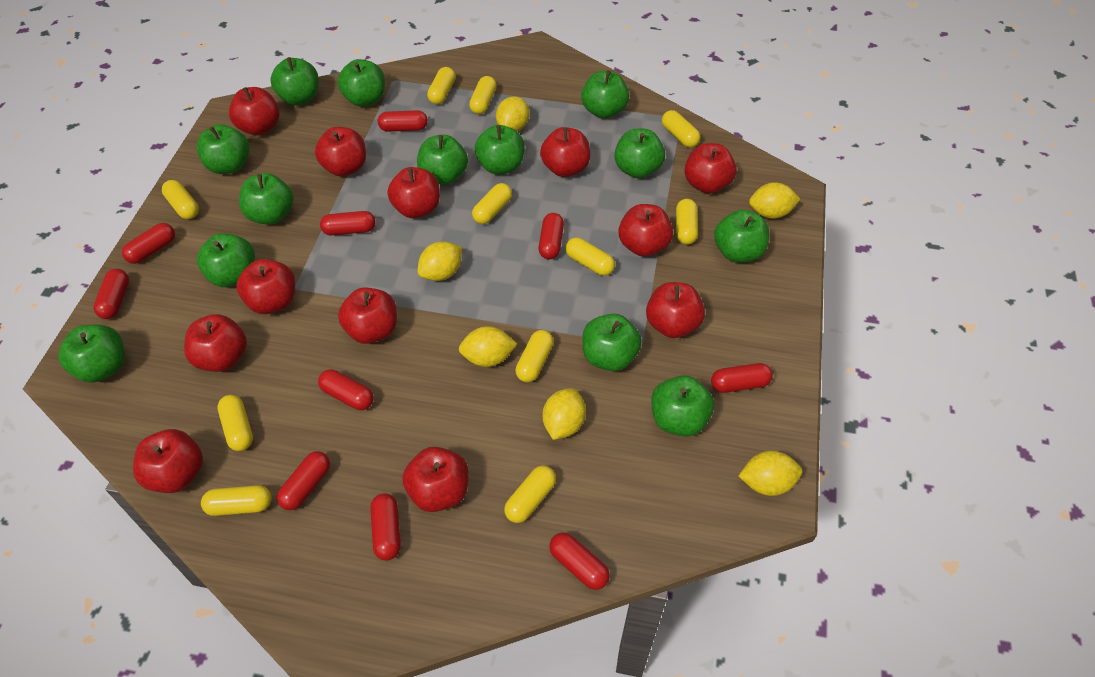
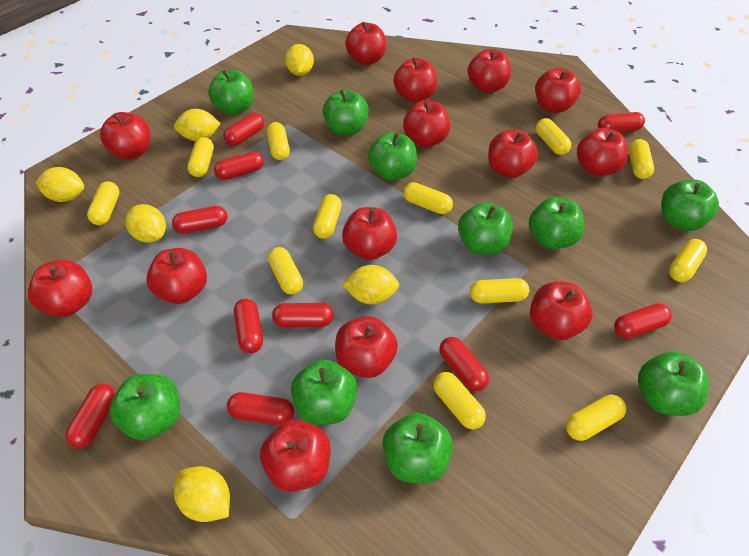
green apple: [58,325,125,383] [197,124,250,174] [197,233,255,287] [239,173,294,224] [270,57,319,105] [338,59,385,107] [417,135,468,185] [475,125,525,175] [581,70,629,119] [582,314,642,371] [614,129,665,178] [651,375,714,436] [714,210,769,262] = 13 -> [109,374,180,440] [208,70,254,115] [291,360,357,425] [323,89,369,136] [368,132,417,181] [382,413,453,483] [458,202,513,255] [529,197,584,249] [638,351,709,416] [661,180,719,231] = 10
red apple: [133,429,203,493] [184,314,247,372] [229,87,280,135] [236,259,295,314] [315,127,366,177] [338,287,397,344] [387,167,440,218] [403,447,469,512] [540,127,590,177] [618,204,673,257] [646,282,705,338] [685,143,737,194] = 12 -> [28,260,92,317] [100,112,150,160] [146,248,207,304] [260,420,331,492] [335,316,398,378] [342,207,397,260] [345,22,386,65] [393,58,437,103] [403,100,450,147] [468,49,511,93] [488,130,538,178] [530,282,593,340] [535,68,581,113] [577,128,628,176] = 14
yellow capsule: [162,180,199,219] [201,485,272,516] [217,395,253,451] [427,67,456,105] [469,76,497,114] [472,183,512,224] [504,466,556,523] [515,330,554,382] [565,238,615,276] [662,110,701,148] [676,199,698,245] = 11 -> [87,181,119,225] [187,137,214,177] [267,122,290,160] [268,247,303,295] [313,194,342,239] [403,182,453,214] [433,372,486,429] [470,278,529,304] [536,118,571,155] [566,395,626,441] [629,139,654,179] [669,239,707,282] = 12

